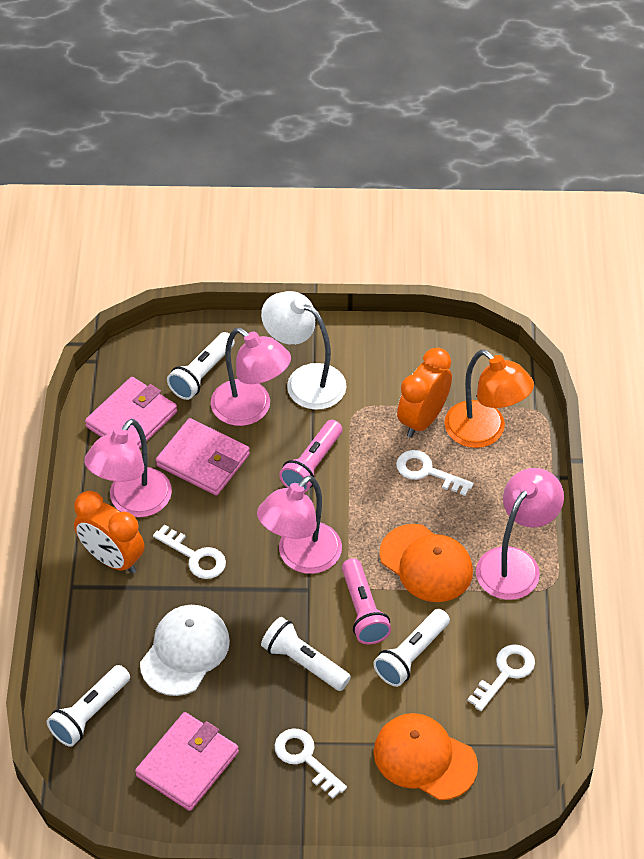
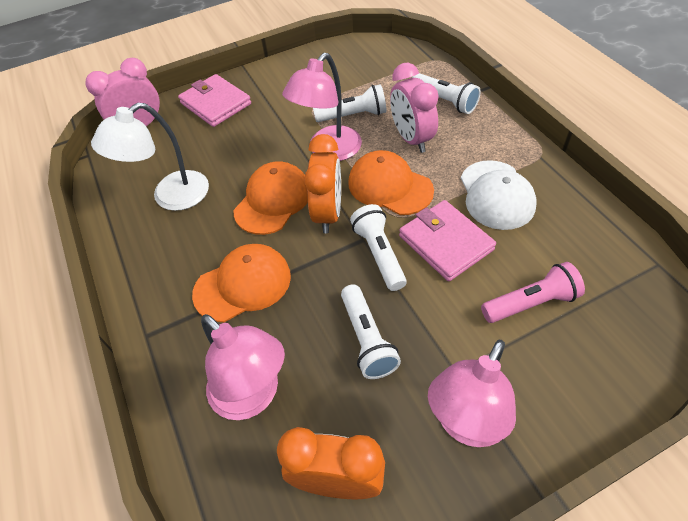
orange cap: [374,713,478,800] [380,524,473,602] = 2 -> [192,244,291,322] [234,161,308,235] [348,150,434,215] = 3
orange lamp: [444,350,534,448] = 1 -> none = 0
pink clock: none = 0 -> [86,58,160,126] [390,63,439,153] = 2
pink flashlight: [279,420,342,493] [342,558,391,644] = 2 -> [481,262,585,323] = 1
pink lamp: [84,419,172,517] [211,328,291,426] [257,475,342,574] [476,468,564,600] = 4 -> [201,314,285,420] [282,53,362,161] [428,340,516,447] = 3
pink wallet: [85,377,177,448] [135,712,239,811] [156,418,250,496] = 3 -> [178,74,251,127] [399,200,496,281] = 2
white key: [153,524,226,579] [275,728,347,799] [396,450,474,496] [467,644,535,711] = 4 -> none = 0

